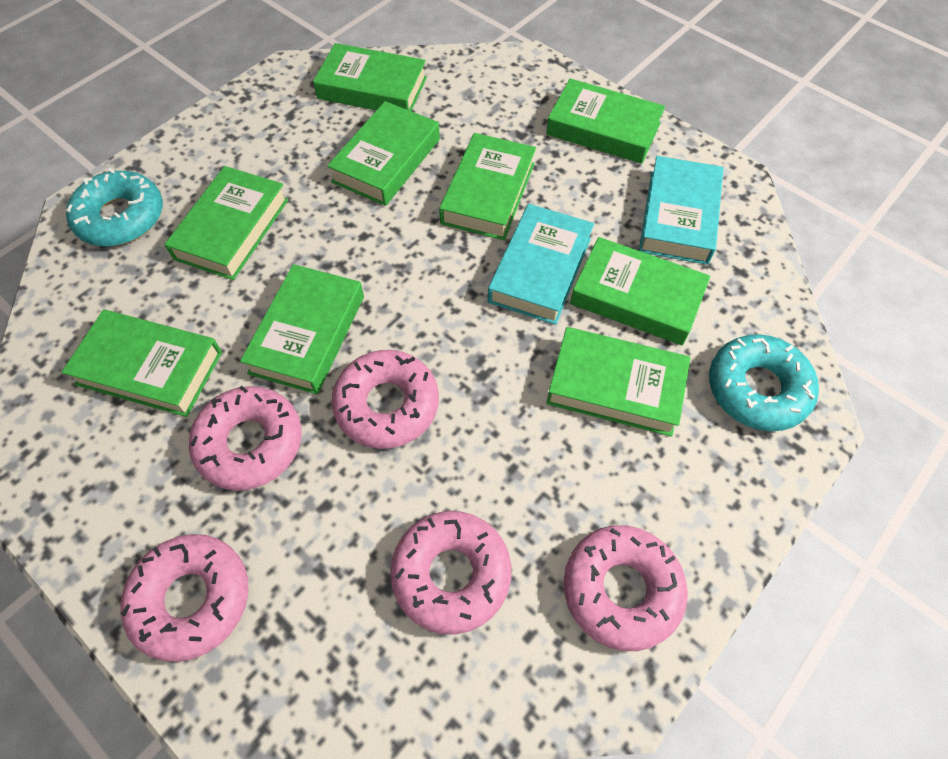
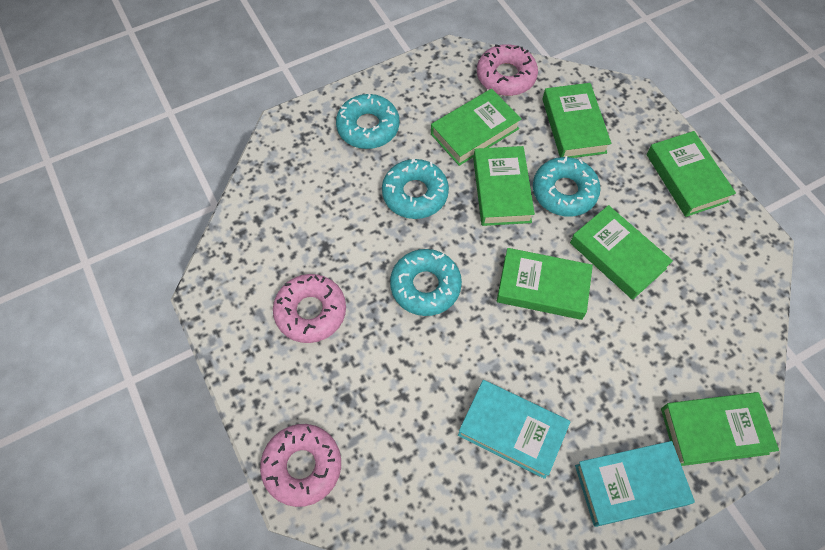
green book: [62,309,222,417] [164,166,288,280] [240,264,364,394] [313,43,427,111] [327,101,440,206] [439,133,536,240] [546,79,665,164] [546,327,690,436] [570,237,710,345] = 9 -> [431,89,521,166] [473,146,535,226] [497,248,593,320] [542,83,611,158] [570,205,673,300] [647,131,736,217] [661,392,779,466] = 7
pink donut: [120,534,248,662] [189,386,302,491] [331,350,439,449] [390,511,511,635] [564,525,688,651] = 5 -> [260,424,341,507] [273,274,346,343] [477,44,538,96] = 3
turquoise donut: [66,168,163,246] [709,334,819,431] = 2 -> [336,94,400,149] [382,159,449,219] [390,249,462,316] [533,156,601,217] = 4

